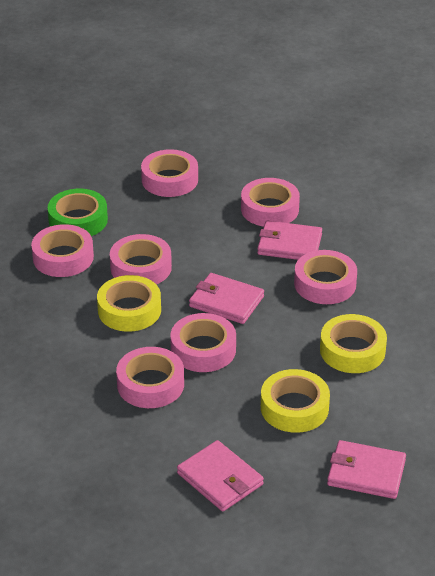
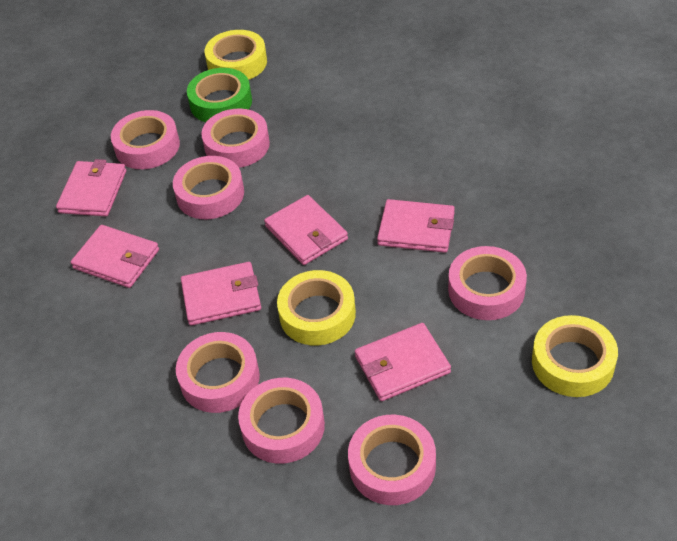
pink wallet: [177,440,264,512] [189,273,264,324] [257,221,322,260] [327,440,406,499] = 4 -> [56,159,126,216] [71,225,159,288] [181,262,261,326] [264,195,348,265] [355,323,451,401] [377,199,455,253] = 6

